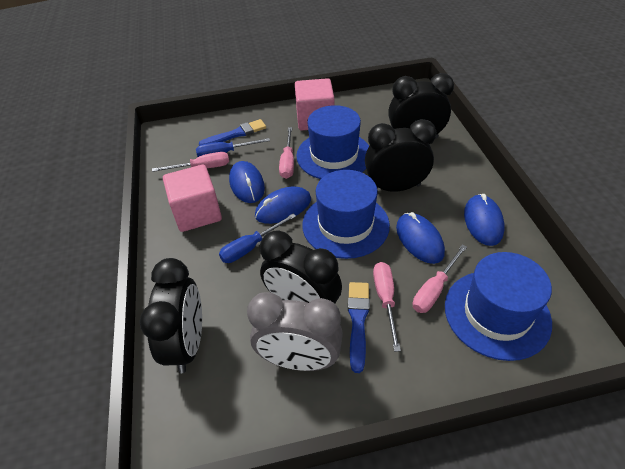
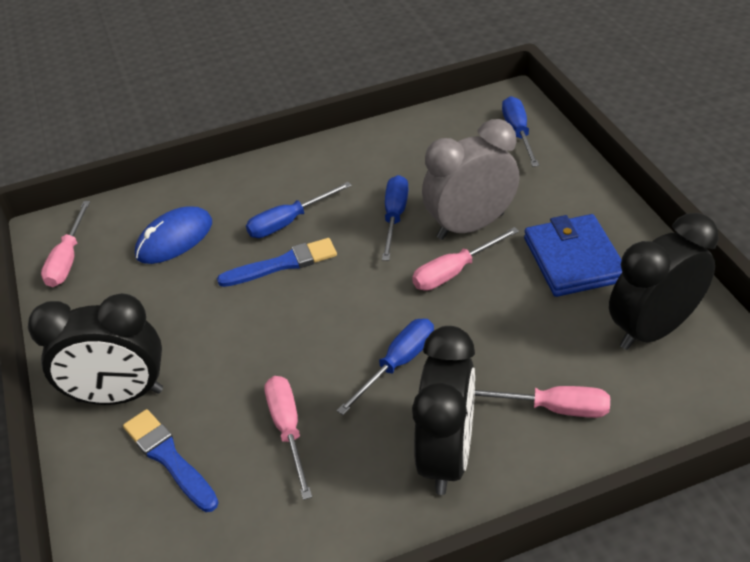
black clock: [139,258,202,373] [260,230,342,303] [365,119,436,192] [388,73,454,139] = 4 -> [28,293,163,405] [412,326,475,495] [609,213,719,350] = 3
blue hat: [296,105,369,179] [302,170,390,259] [445,252,552,361] = 3 -> none = 0
blue mouse: [229,161,265,203] [255,187,311,224] [396,212,445,264] [464,194,505,246] = 4 -> [135,206,212,264] = 1
blue screwdriver: [196,138,270,157] [219,214,296,263] = 2 -> [246,182,352,238] [337,318,434,415] [382,175,408,261] [502,96,539,167] = 4
blue wallet: none = 0 -> [524,214,622,297] = 1
pink cube: [163,165,222,232] [295,78,335,131] = 2 -> none = 0

